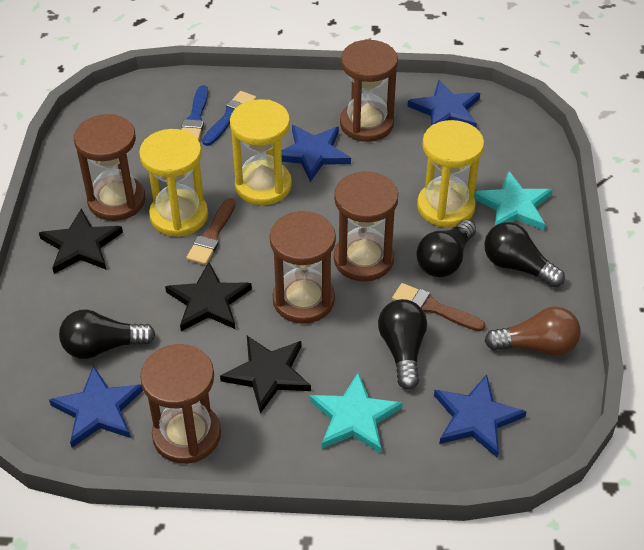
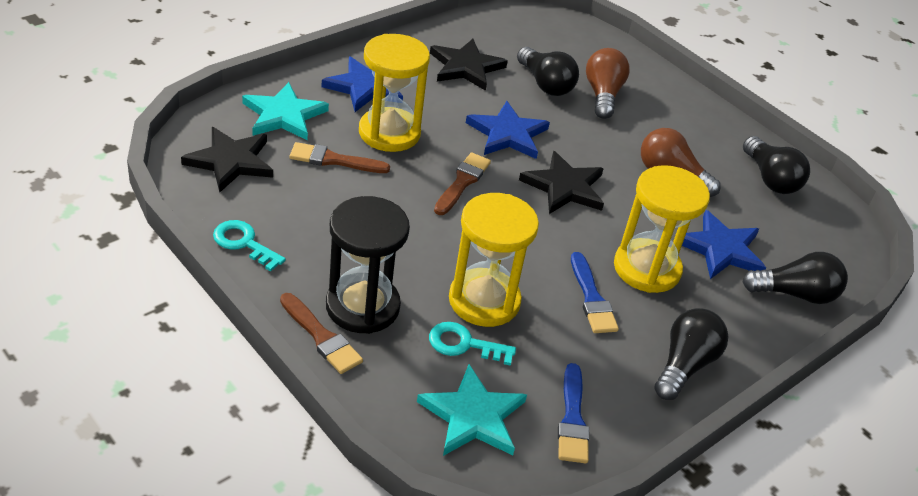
black hourglass: none = 0 -> [326,196,410,334] = 1
blue star: [49,365,143,448] [281,125,351,182] [408,80,480,128] [434,374,527,458] = 4 -> [321,57,403,112] [466,101,550,159] [682,210,766,279] = 3
brown brush: [186,198,236,265] [392,283,485,331] = 2 -> [280,293,363,374] [289,142,390,173] [434,153,491,215] = 3
brown hourglass: [74,114,146,221] [140,344,221,464] [270,211,336,324] [334,171,398,282] [340,40,398,142] = 5 -> none = 0
brown light bulb: [484,306,581,356] = 1 -> [586,48,630,119] [641,128,720,197] = 2
turquoise key: none = 0 -> [213,220,286,271] [429,322,516,366] = 2

